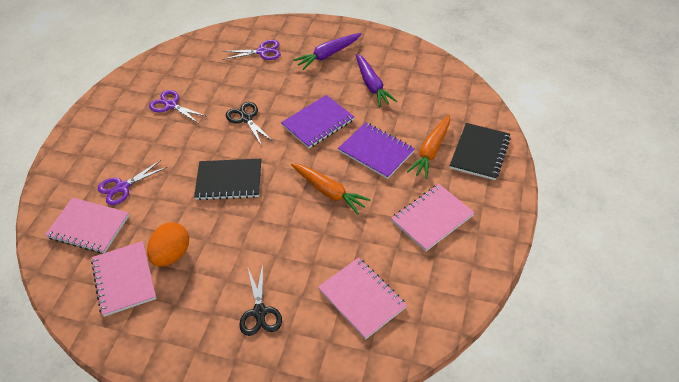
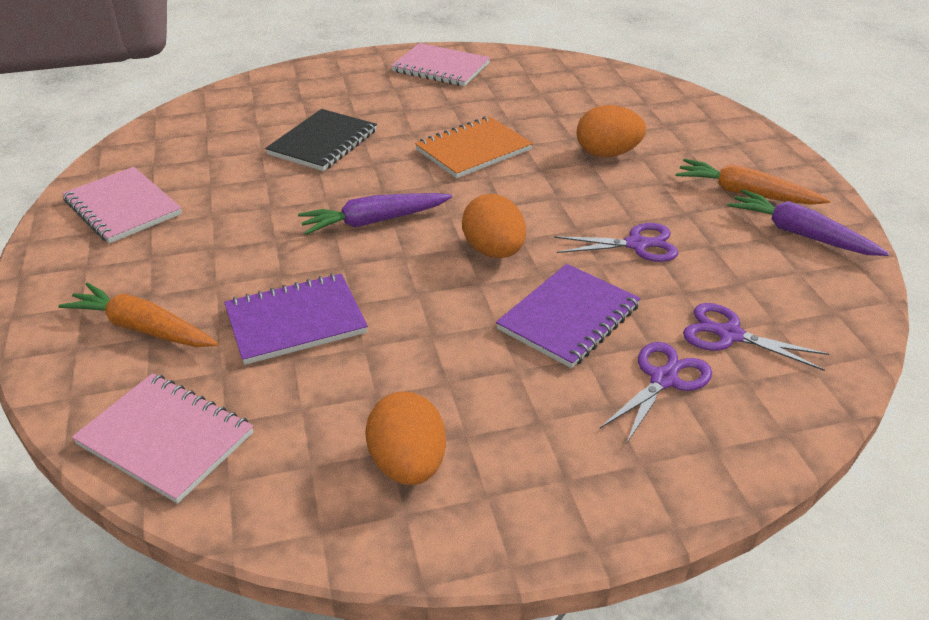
black notebook: [194,159,261,200] [449,123,511,180] = 2 -> [265,109,377,171] = 1
black scissors: [226,102,273,146] [239,265,282,336] = 2 -> none = 0
orange egg: [147,222,189,267] = 1 -> [365,391,446,485] [462,194,526,258] [576,105,646,157] = 3
orange notebook: none = 0 -> [415,116,533,178] = 1
pink notebook: [45,198,130,253] [91,241,157,317] [318,257,407,340] [391,184,475,251] = 4 -> [62,167,182,244] [72,373,253,504] [391,43,490,86] = 3

